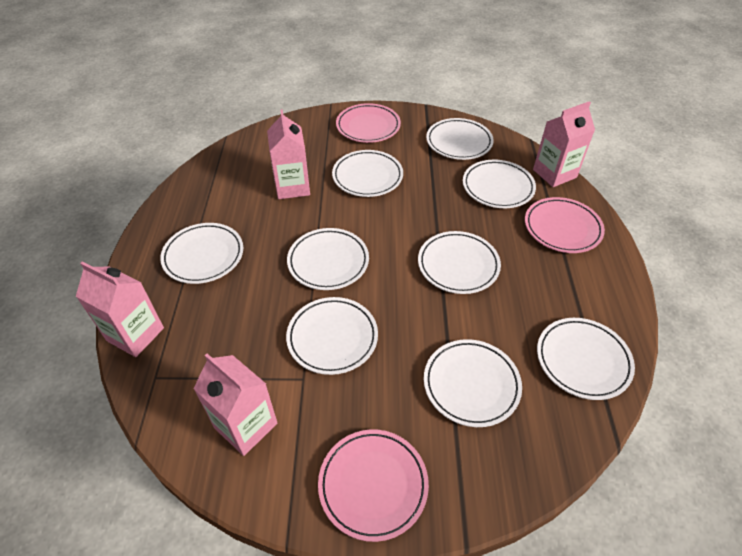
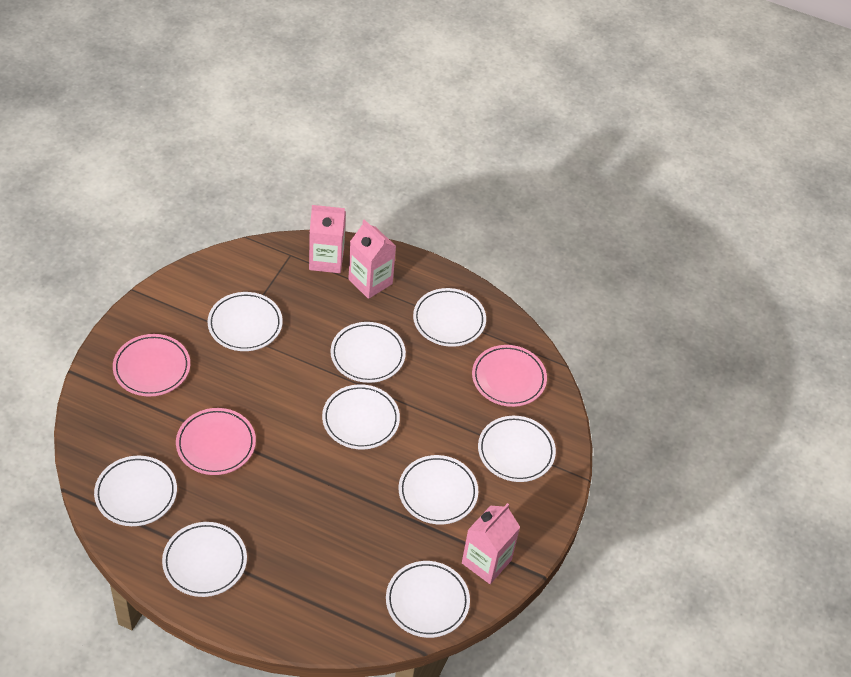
pink carton: [76,261,164,357] [193,354,277,456] [267,109,310,199] [533,101,595,187] = 4 -> [309,205,346,273] [348,219,396,299] [462,503,520,584] = 3

